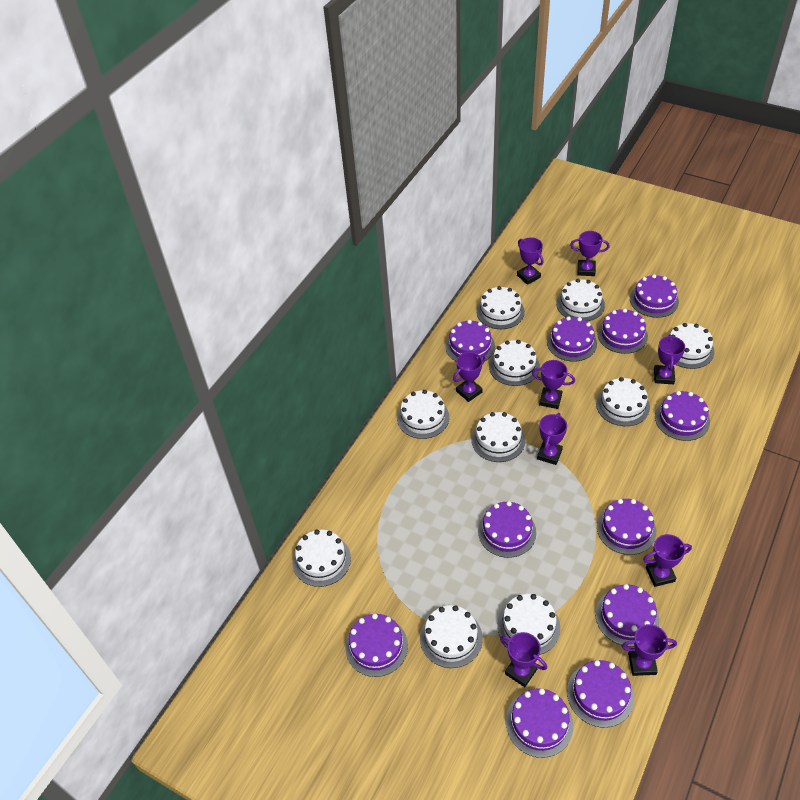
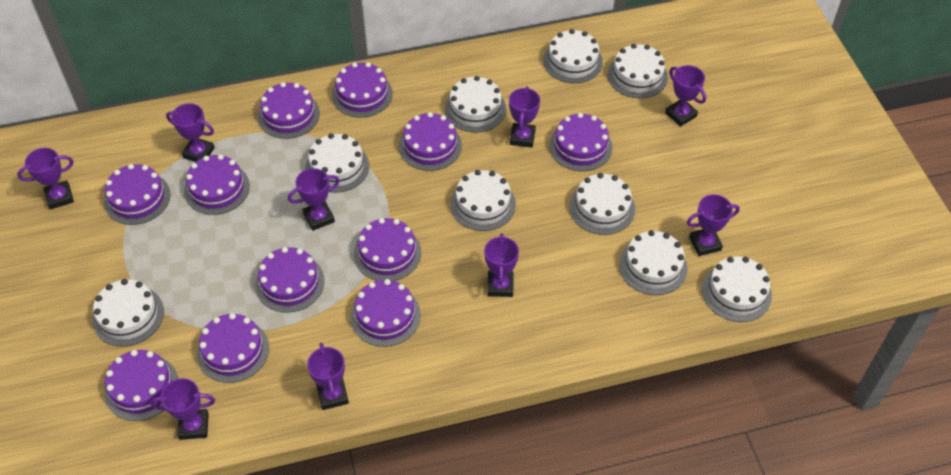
white cake: [293,529,351,587] [397,390,449,439] [420,605,483,668] [471,412,525,462] [476,286,525,329] [489,340,540,386] [497,594,560,655] [556,279,605,321] [596,377,650,426] [670,323,715,369] = 10 -> [93,279,164,347] [305,133,369,193] [445,76,506,133] [450,170,516,231] [543,29,603,83] [569,173,635,235] [607,44,668,98] [619,230,687,295] [702,256,772,322] = 9

